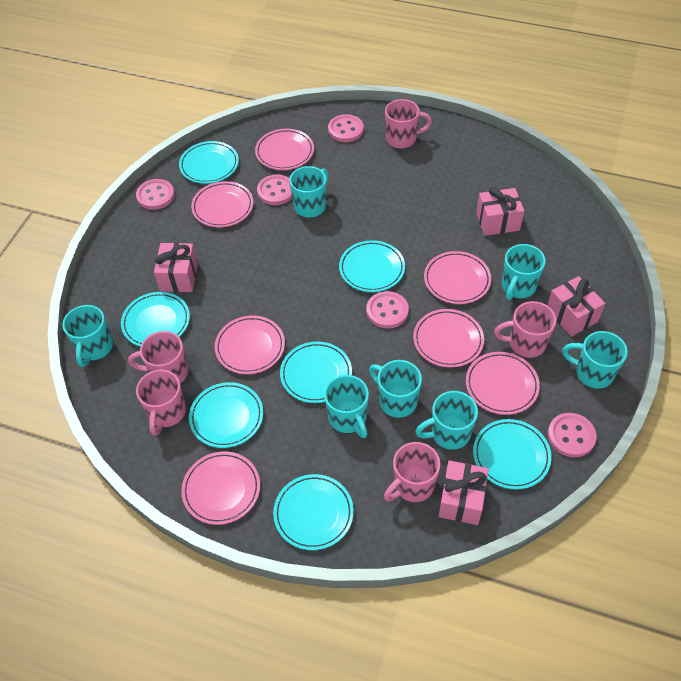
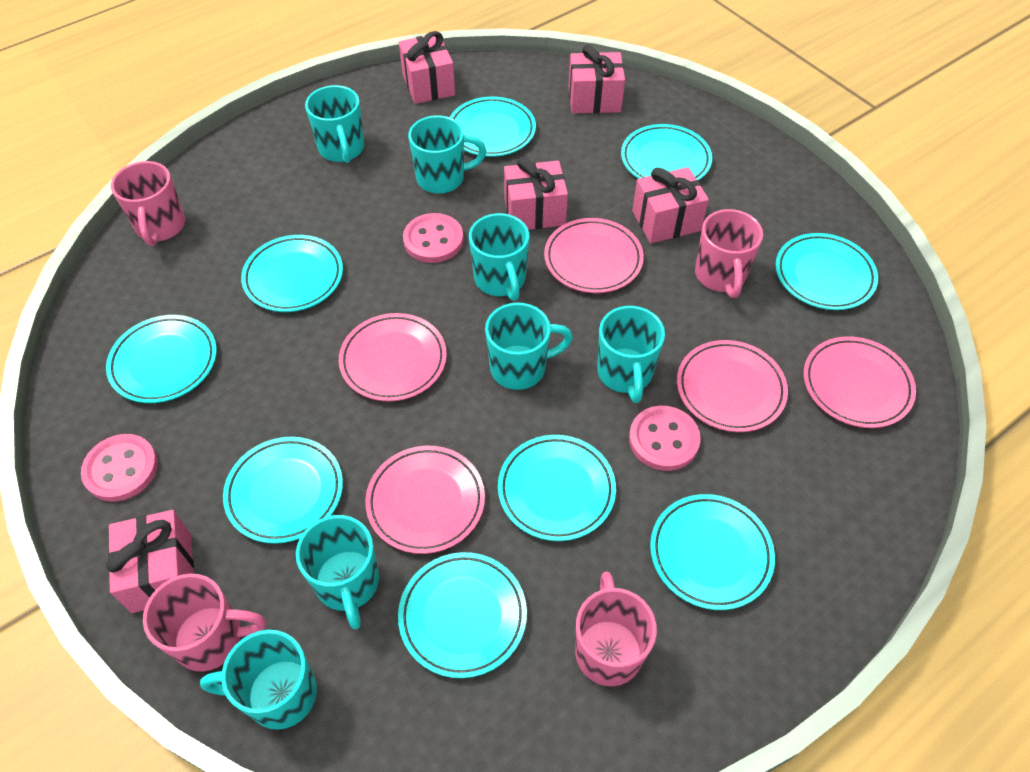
pink button: [136,179,175,210] [257,174,292,205] [328,114,364,142] [366,291,409,329] [548,413,597,458] = 5 -> [81,434,158,502] [403,213,464,263] [629,406,701,471] = 3
pink gift: [154,243,198,292] [438,460,488,525] [476,187,524,236] [547,276,605,337] = 4 -> [106,510,194,613] [399,31,455,104] [504,157,568,230] [569,45,625,114] [632,167,709,243] = 5
pink mug: [128,331,188,383] [136,370,186,436] [384,442,440,502] [385,99,432,148] [494,301,556,358] = 5 -> [111,161,185,246] [143,574,266,672] [575,572,657,686] [695,209,763,298] = 4
pink plate: [181,451,260,525] [191,181,254,227] [215,316,285,374] [255,129,314,170] [413,309,484,368] [424,251,491,304] [466,352,540,415] = 7 -> [339,313,447,401] [365,446,485,554] [544,218,644,293] [677,340,788,432] [804,336,916,428] = 5
turquoise plate: [121,292,190,347] [179,141,239,184] [189,382,263,448] [273,474,354,550] [280,342,352,403] [339,240,405,292] [473,419,552,490] = 7 -> [106,315,217,403] [223,437,343,544] [241,235,343,312] [398,552,527,678] [450,97,536,157] [498,435,616,541] [621,124,712,181] [650,494,775,610] [775,233,878,310] = 9

